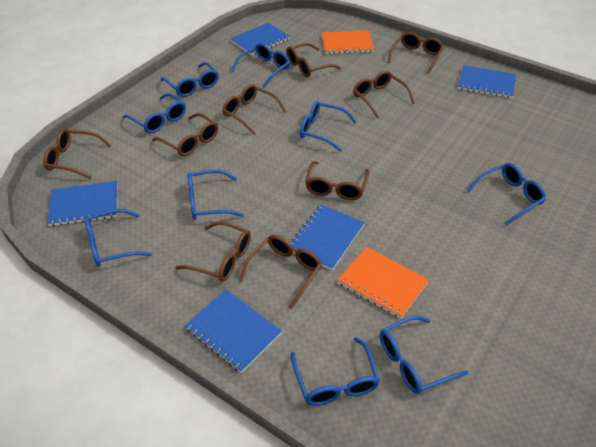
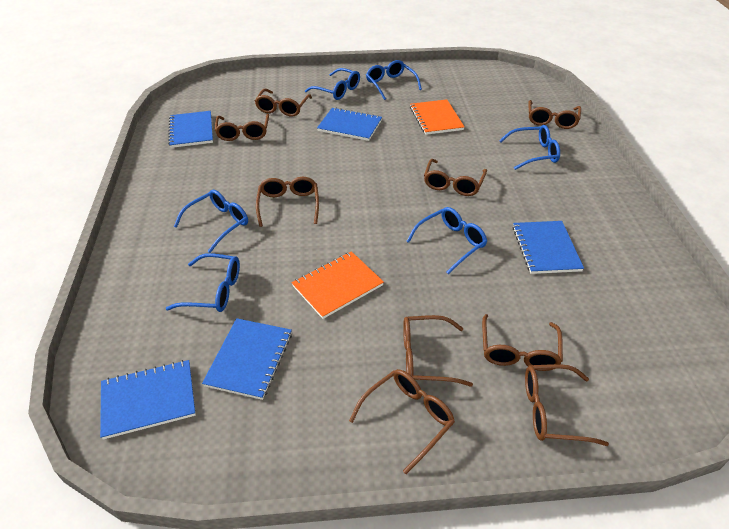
blue glasses: [84,209,152,267] [123,93,186,133] [161,62,219,97] [187,170,244,220] [232,43,290,87] [291,337,380,406] [300,101,357,152] [380,316,469,394] [467,163,546,225] = 9 -> [166,253,240,312] [174,190,248,253] [305,68,360,100] [366,60,422,100] [406,207,487,274] [499,125,560,170] = 6

